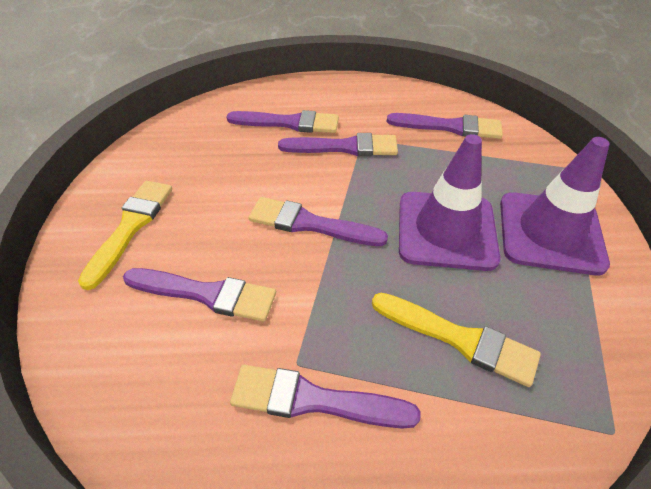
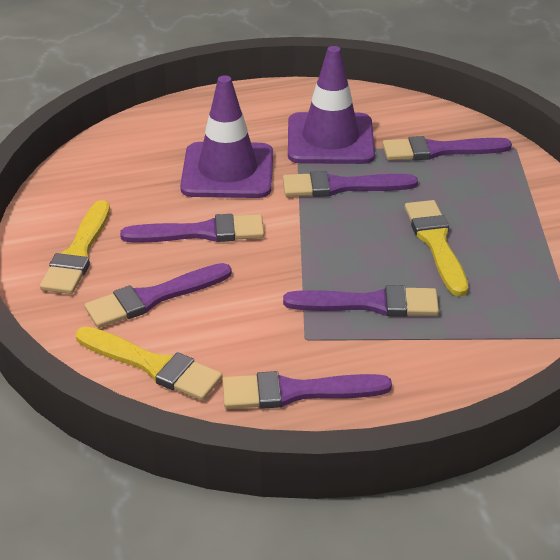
yellow brush: [78,181,172,290] [372,293,541,387] = 2 -> [40,200,110,294] [76,326,223,401] [405,200,469,296] = 3

